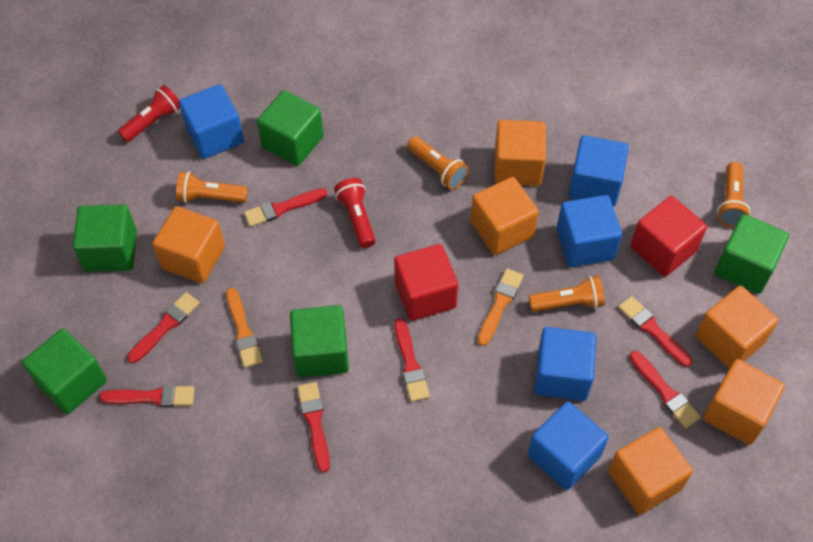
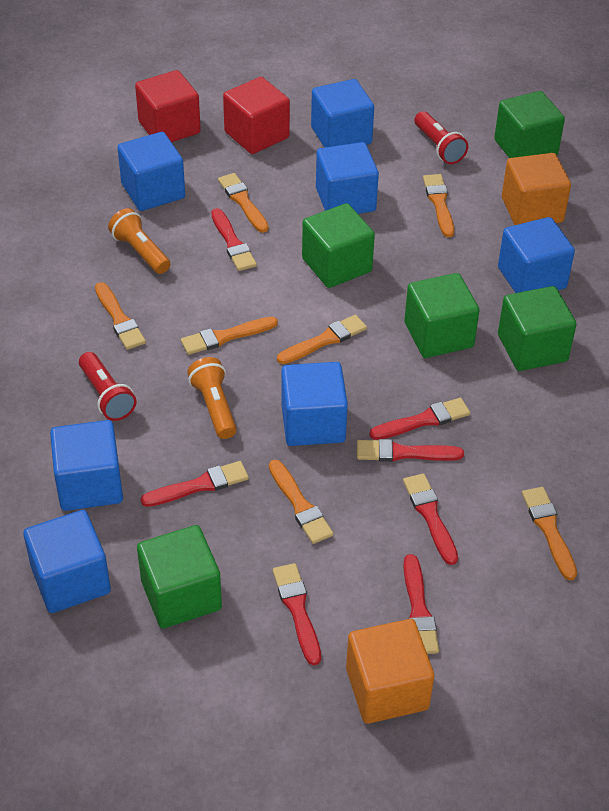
blue cube: [179,84,244,159] [528,401,609,490] [534,327,597,401] [557,195,622,267] [569,135,629,207] = 5 -> [23,510,111,613] [50,420,123,511] [117,132,185,211] [281,362,348,446] [311,79,374,148] [316,142,379,214] [498,217,575,293] = 7
orange brush: [226,288,263,368] [477,268,524,346] = 2 -> [95,282,146,350] [181,317,278,355] [218,173,269,233] [269,460,333,544] [277,315,367,364] [423,174,454,237] [522,487,577,580] = 7
orange cube: [152,206,225,283] [470,177,539,255] [494,120,546,186] [608,427,693,515] [696,286,779,369] [703,359,785,445] = 6 -> [346,619,434,724] [502,153,571,225] = 2
orange flashlight: [176,171,248,203] [407,136,469,190] [529,276,605,312] [717,162,751,227] = 4 -> [108,208,170,274] [187,357,237,439] = 2

